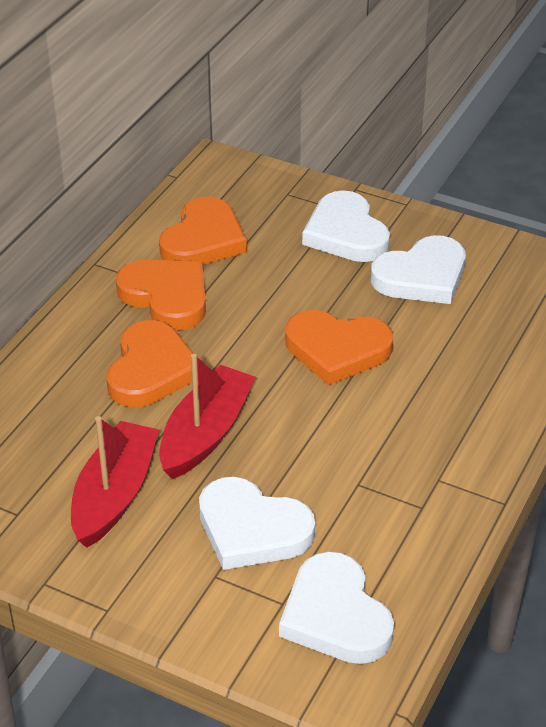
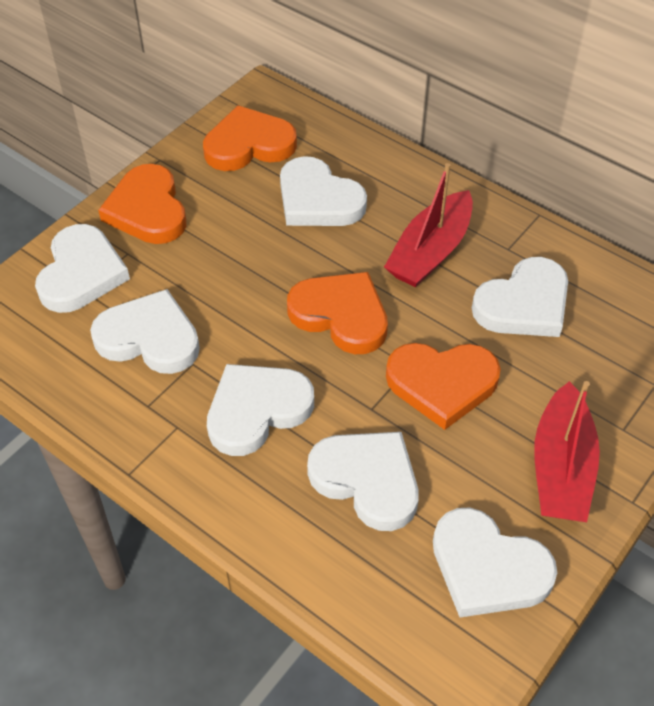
white heart: [199,477,315,570] [279,551,394,664] [302,191,390,262] [371,235,466,304] = 4 -> [35,224,130,313] [90,289,200,374] [207,364,314,456] [280,156,367,226] [307,432,419,531] [433,507,557,617] [472,257,568,337] = 7

